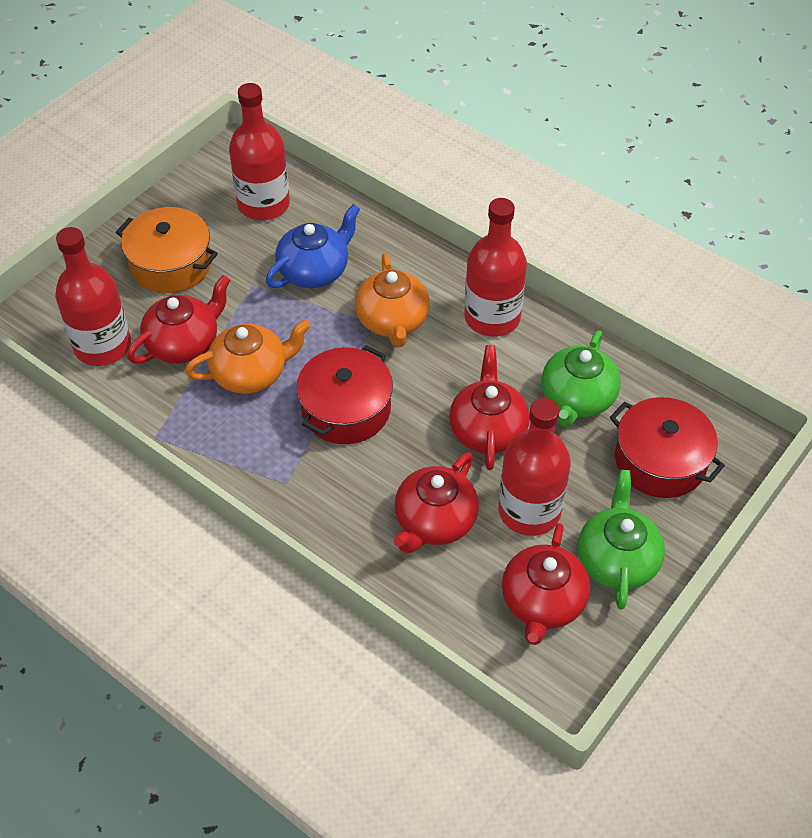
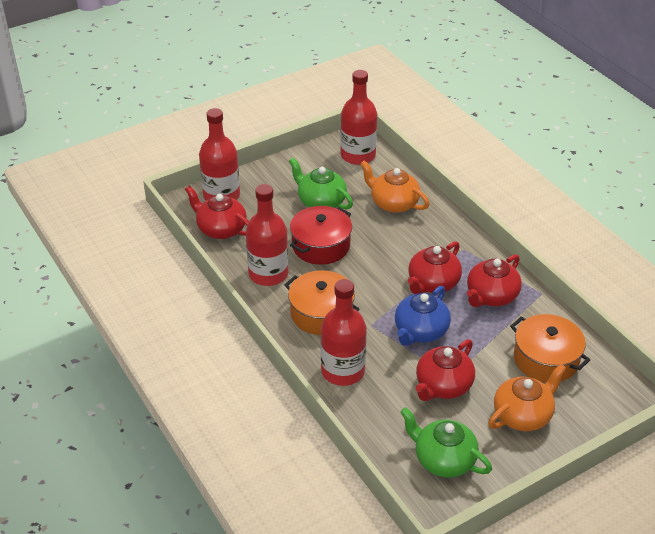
orange pot: [116,207,218,293] = 1 -> [285,270,360,335] [510,314,590,382] = 2
red pot: [296,345,393,444] [610,397,725,498] = 2 -> [290,206,352,265] = 1

